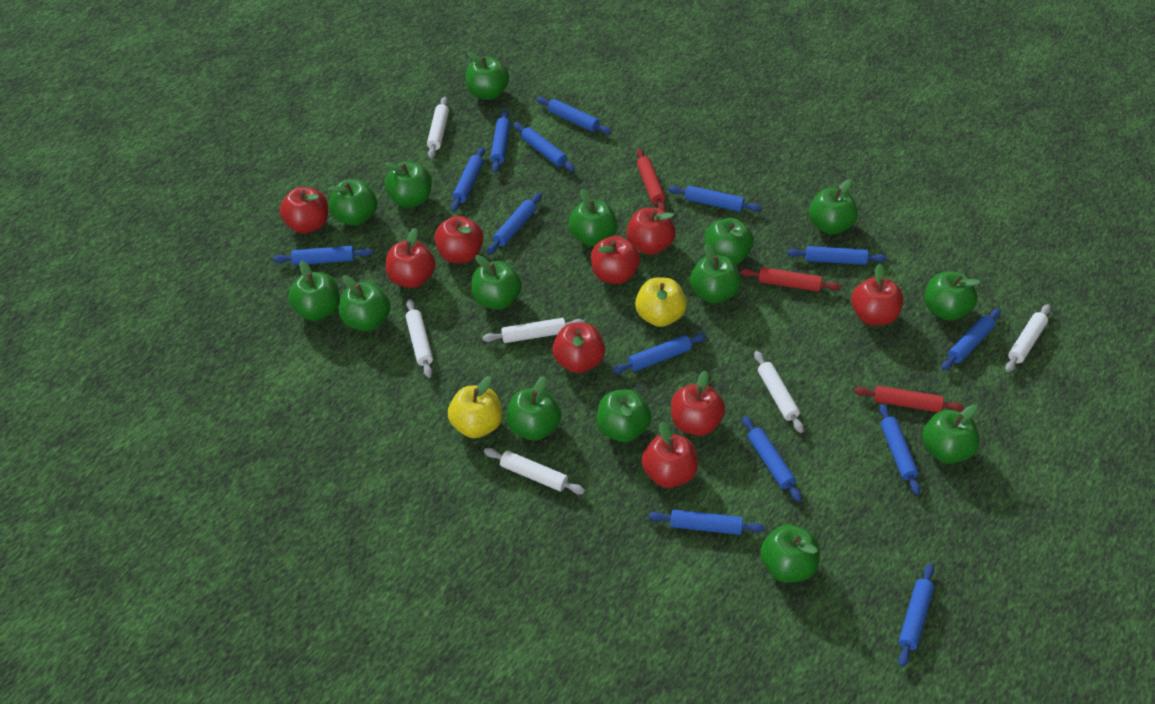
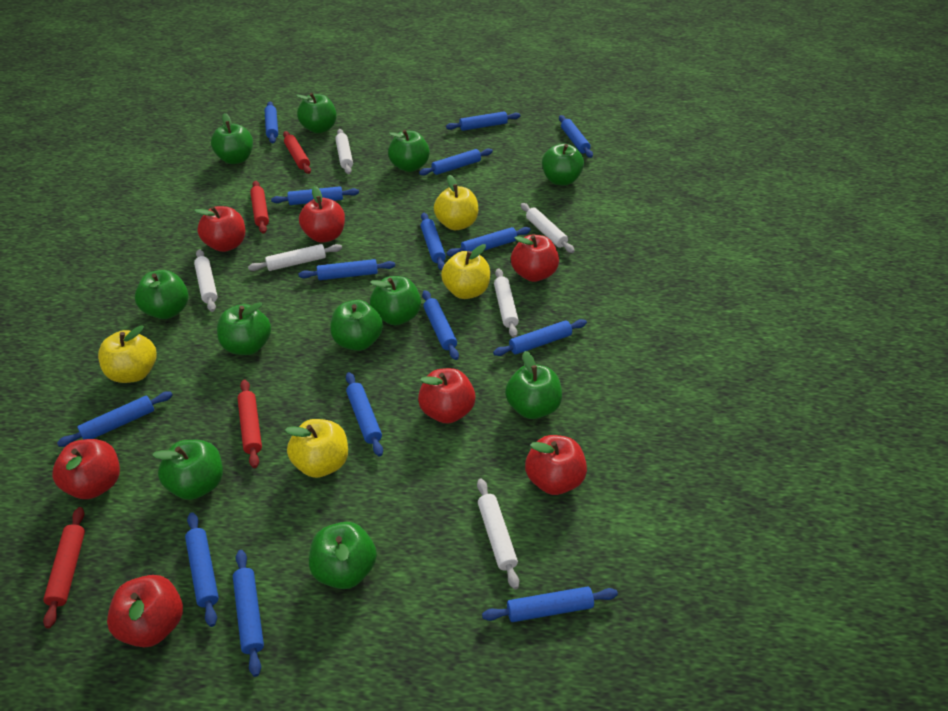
blue rolling pin: [273,246,373,265] [451,147,485,212] [487,193,542,254] [490,110,510,173] [513,123,575,172] [536,97,611,134] [613,333,707,374] [649,509,765,535] [668,186,761,212] [742,416,802,502] [787,246,887,265] [879,404,921,495] [898,564,934,667] [942,309,1001,370] = 14 -> [57,391,173,447] [185,512,219,627] [233,550,264,677] [265,102,278,144] [271,186,359,205] [298,259,395,280] [346,372,383,457] [419,148,493,176] [420,213,446,271] [422,290,459,360] [446,112,521,131] [446,227,531,257] [482,586,618,622] [493,319,587,356] [559,115,593,158] = 15
green apple: [288,261,340,321] [328,179,377,226] [339,275,391,331] [384,161,432,208] [465,52,509,100] [471,255,522,310] [506,376,561,441] [569,189,617,247] [597,389,651,442] [690,244,741,304] [705,218,754,265] [760,525,820,583] [809,179,858,235] [922,405,980,464] [925,271,981,321] = 15 -> [135,270,189,319] [152,440,223,500] [211,113,253,164] [217,302,271,355] [296,93,337,133] [309,522,377,589] [330,300,383,351] [370,276,421,325] [388,130,430,172] [505,351,562,419] [542,143,584,186] = 11
red apple: [280,187,328,234] [386,228,436,288] [434,216,484,263] [552,323,605,373] [591,236,640,284] [626,208,675,255] [642,421,698,488] [671,371,725,436] [851,264,903,326] = 9 -> [52,439,120,499] [107,575,183,647] [194,206,245,252] [299,186,345,243] [418,368,476,424] [511,235,559,282] [525,435,587,495] = 7
red rolling pin: [636,148,666,211] [740,267,841,292] [854,386,964,412] = 3 -> [43,507,85,628] [237,379,262,468] [250,181,269,234] [283,131,311,174] = 4
yellow apple: [448,376,502,438] [635,277,687,327] = 2 -> [98,325,156,383] [285,419,348,478] [434,175,478,230] [441,244,490,299] = 4

